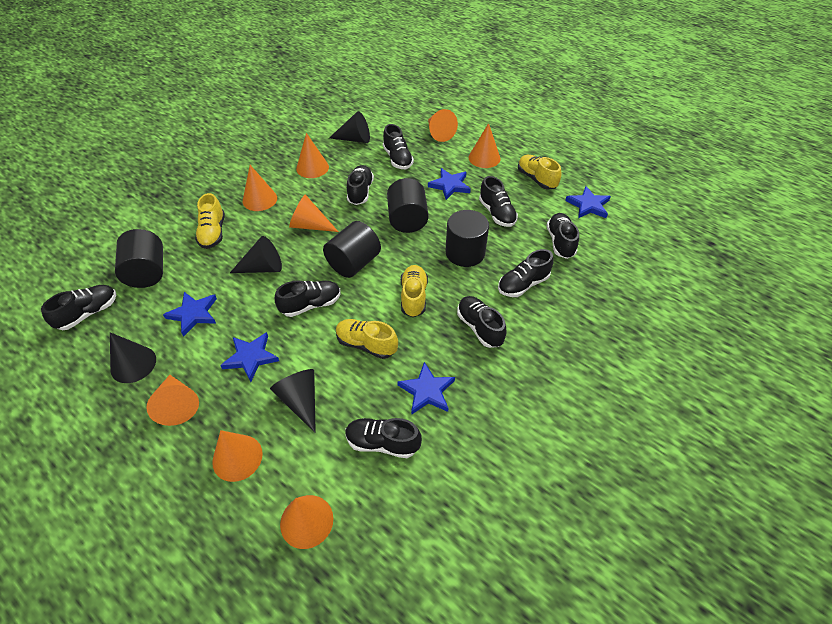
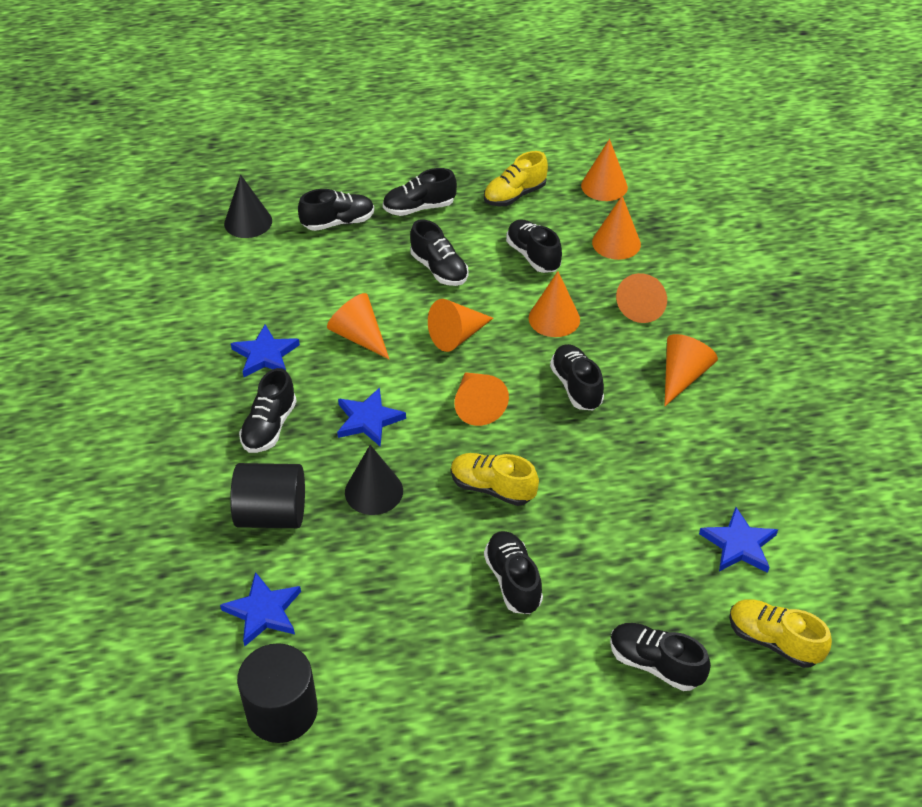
black cone: [110,332,156,383] [230,236,282,273] [270,369,316,433] [329,111,370,143] = 4 -> [224,175,272,238] [345,445,403,515] = 2
black cylinder: [115,229,163,288] [323,221,381,278] [387,178,428,233] [446,210,489,267] = 4 -> [230,463,305,528] [237,643,318,743] = 2
black shoe: [41,285,116,330] [275,280,341,317] [345,418,422,458] [347,165,374,205] [383,124,414,169] [457,296,507,348] [479,176,518,227] [498,249,554,297] [547,213,579,259] = 9 -> [239,368,297,453] [298,189,374,231] [383,168,457,216] [410,219,468,286] [484,531,543,614] [506,219,562,273] [550,344,604,410] [610,623,711,691] = 8
blue star: [163,292,217,337] [220,332,279,382] [397,362,455,415] [428,168,471,200] [565,186,611,218] = 5 -> [220,572,301,646] [231,325,300,377] [337,387,406,447] [699,507,778,573] = 4
yellow shoe: [195,193,225,249] [336,319,398,359] [401,265,428,317] [518,155,561,190] = 4 -> [451,453,539,506] [484,151,548,206] [729,600,832,668] = 3

